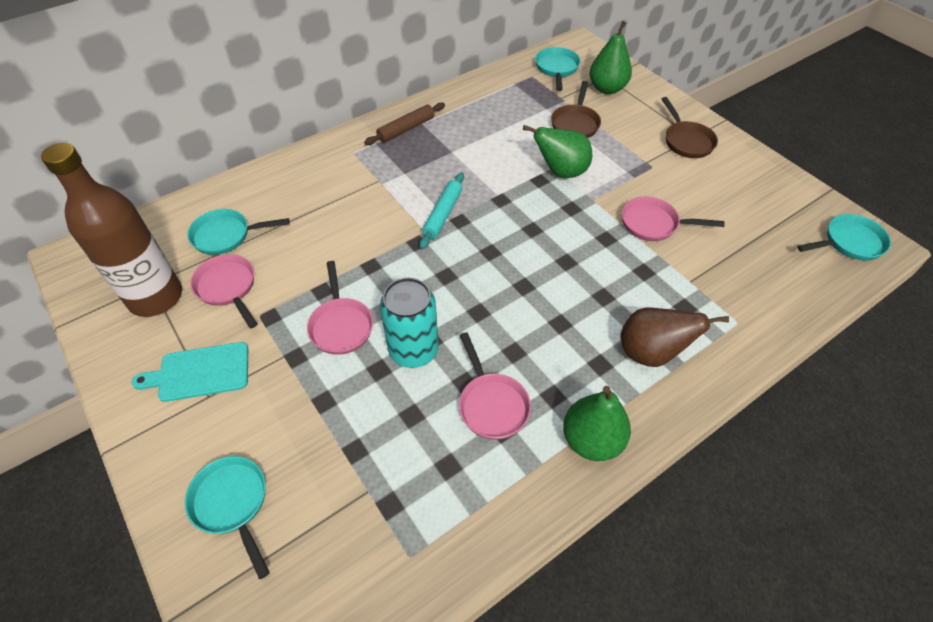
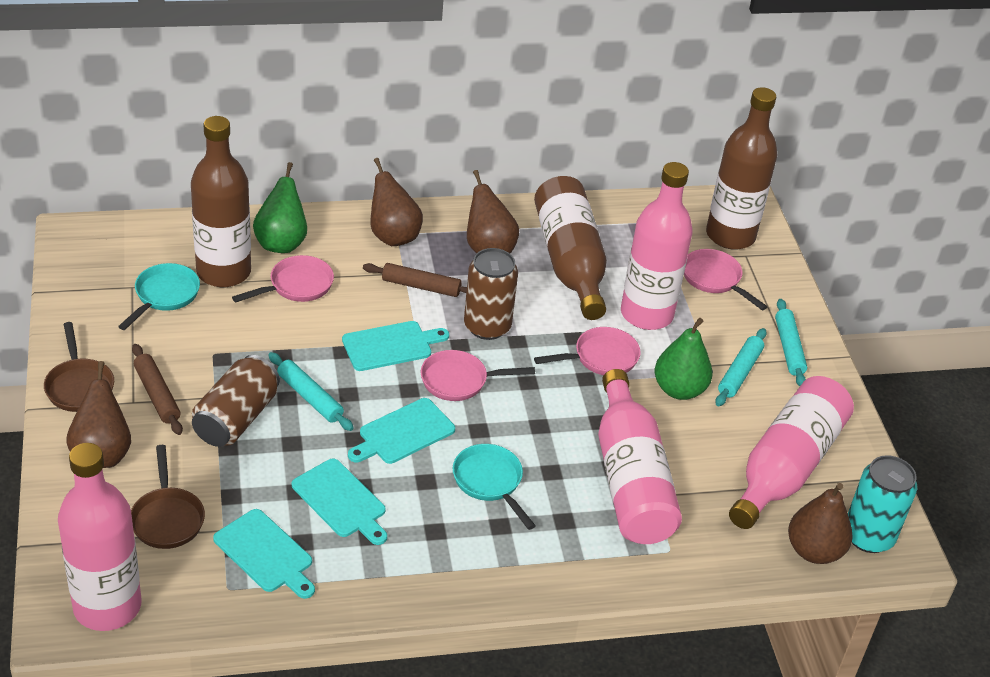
brown bottle: [41,143,182,317] = 1 -> [191,116,251,287] [534,176,607,320] [706,87,777,250] = 3
brown can: none = 0 -> [192,355,280,447] [464,248,518,340] = 2
brown pear: [620,308,729,367] = 1 -> [66,361,131,468] [371,158,423,246] [467,170,519,253] [788,483,853,564] = 4
brown rolling pin: [364,102,445,145] = 1 -> [132,344,183,435] [363,263,467,297] = 2
green pear: [523,125,592,178] [563,386,631,461] [589,21,632,94] = 3 -> [253,162,307,253] [655,318,713,400] = 2
pink bottle: none = 0 -> [58,443,142,631] [598,369,682,544] [621,162,693,330] [729,376,854,529] = 4
turquoise cutting board: [132,342,248,402] = 1 -> [213,509,315,599] [292,459,387,545] [342,321,449,371] [348,398,455,464] = 4
turquoise pan: [185,456,270,579] [187,209,290,255] [535,47,580,91] [797,214,891,261] = 4 -> [118,263,200,330] [453,444,536,530] = 2
turquoise rolling pin: [420,172,464,249] = 1 -> [269,352,354,431] [715,328,767,406] [775,299,807,386] = 3

